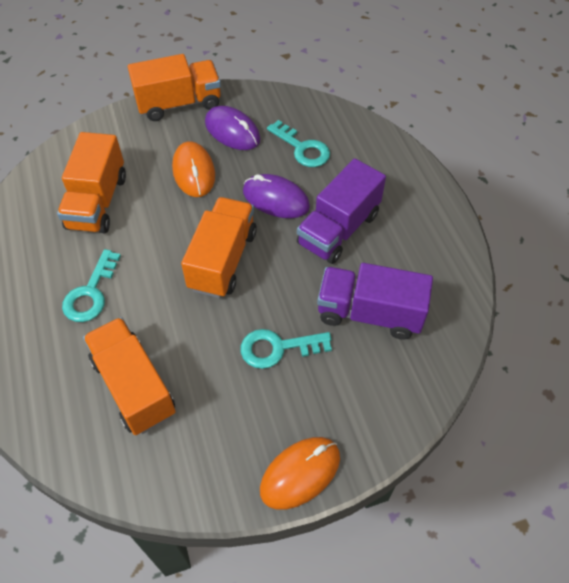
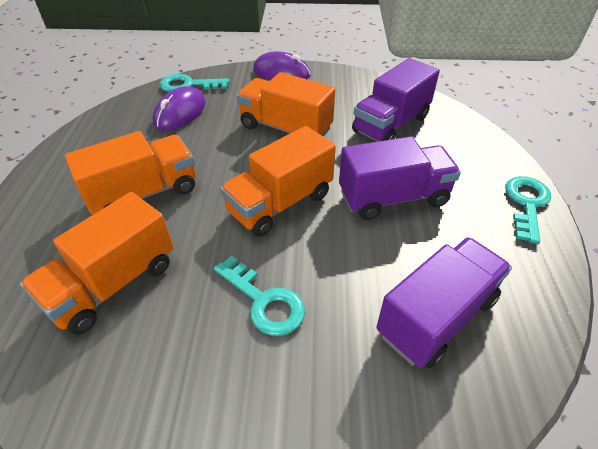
orange mouse: [172,141,215,197] [260,437,340,510] = 2 -> none = 0
purple truck: [297,159,386,264] [317,263,433,340] = 2 -> [339,136,461,220] [352,58,440,142] [376,237,512,368] = 3

